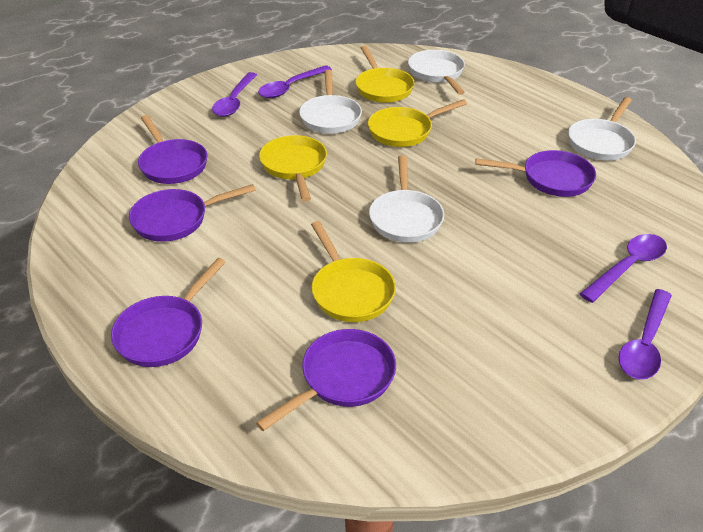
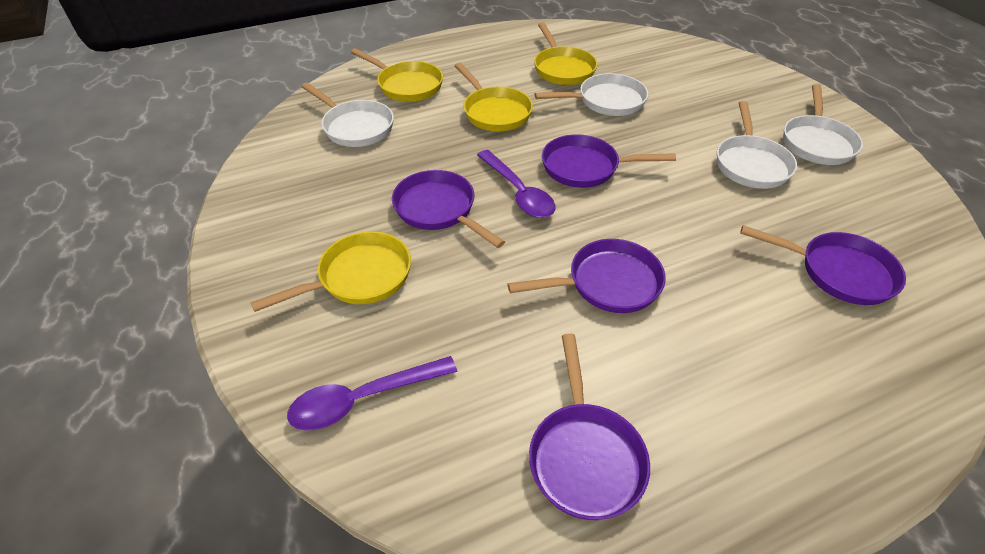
purple spoon: [212,72,257,117] [258,65,332,98] [580,234,667,303] [618,289,672,380] = 4 -> [287,356,457,431] [477,150,556,218] = 2

